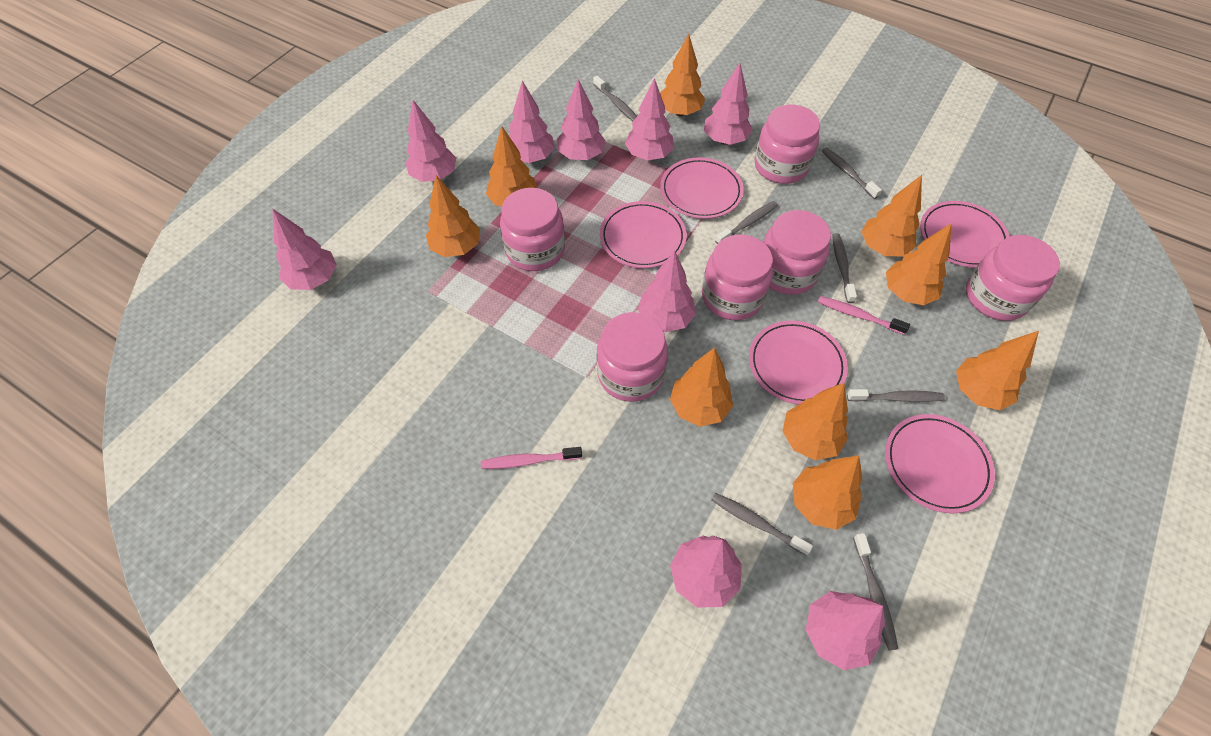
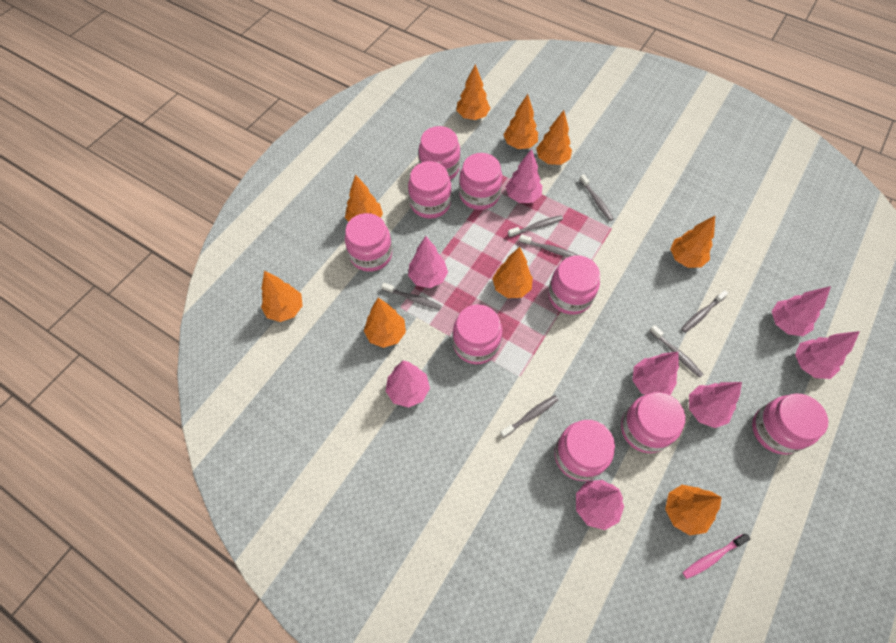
pink jar: [500,188,565,271] [597,312,668,402] [702,234,773,320] [755,105,820,184] [763,210,831,295] [966,235,1060,321] = 6 -> [345,213,392,272] [408,161,451,219] [419,126,460,180] [453,304,502,364] [459,153,502,210] [548,255,600,315] [554,420,615,481] [621,392,685,453] [752,393,828,455] = 9
pink plate: [600,201,687,268] [660,157,744,219] [749,321,848,404] [885,414,995,513] [920,201,1010,268] = 5 -> none = 0
pink toothbrush: [481,447,582,469] [818,296,910,335] = 2 -> [682,534,750,579] = 1
pink tree: [272,208,336,290] [406,100,456,182] [509,80,555,163] [557,79,606,160] [625,78,674,160] [638,251,696,332] [670,535,742,608] [704,63,752,145] [806,591,885,670] = 9 -> [386,361,430,408] [408,236,448,288] [506,149,542,203] [576,480,624,530] [633,352,679,395] [689,382,742,428] [772,286,831,336] [795,331,860,379] = 8

